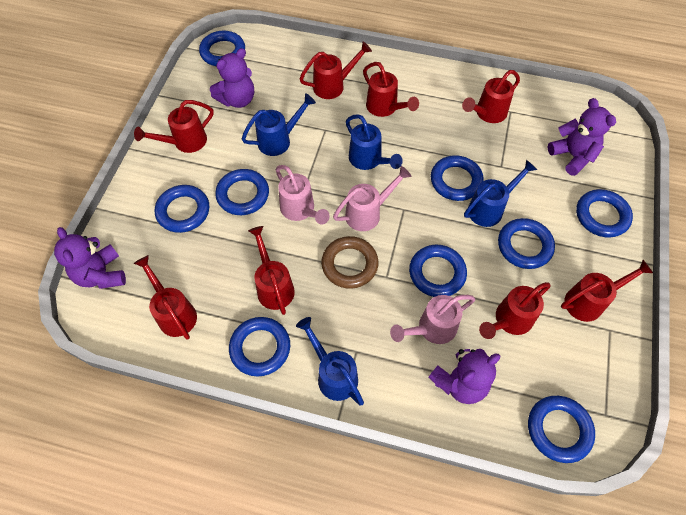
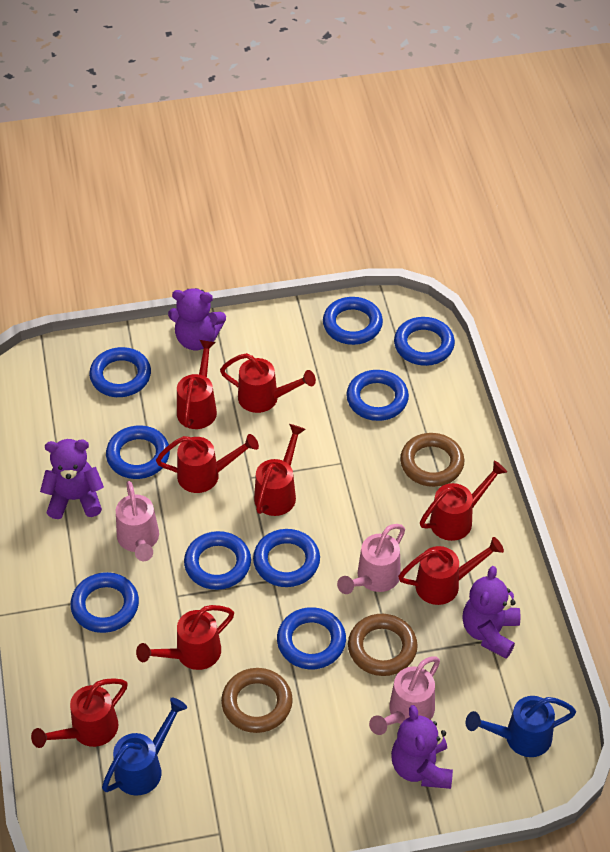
blue watering can: [242,93,316,156] [296,317,364,406] [346,114,403,170] [464,160,537,227] = 4 -> [102,698,187,796] [466,696,576,757] = 2
brown ring: [321,236,379,289] = 1 -> [221,668,293,733] [348,614,418,676] [400,433,464,487] = 3

